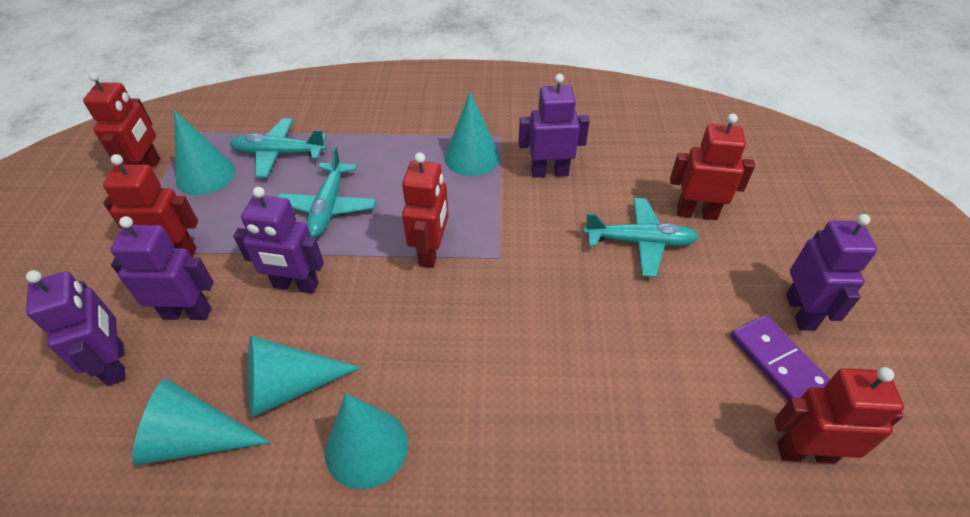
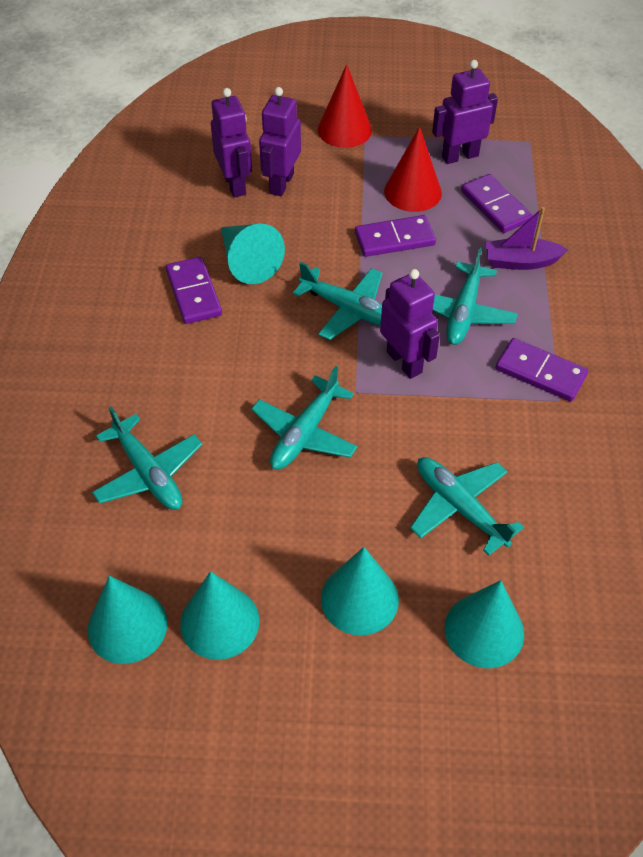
purple boat: none = 0 -> [485,207,568,270] = 1
purple domino: [730,315,830,401] = 1 -> [166,257,222,324] [355,215,436,257] [461,174,533,233] [496,338,588,401] = 4
purple robot: [26,270,125,386] [110,216,214,320] [233,187,324,294] [519,74,590,178] [786,214,877,331] = 5 -> [211,88,252,197] [259,87,301,196] [380,269,440,379] [432,60,498,164] = 4
red cone: none = 0 -> [318,64,372,148] [384,127,442,212] = 2
red robot: [83,72,160,167] [103,154,198,257] [402,152,449,268] [670,113,755,220] [774,367,904,464] = 5 -> none = 0
turquoise plane: [230,118,327,178] [278,146,376,237] [584,198,699,277] = 3 -> [92,407,202,510] [251,366,358,470] [293,262,382,340] [410,457,524,556] [433,247,518,345] = 5

